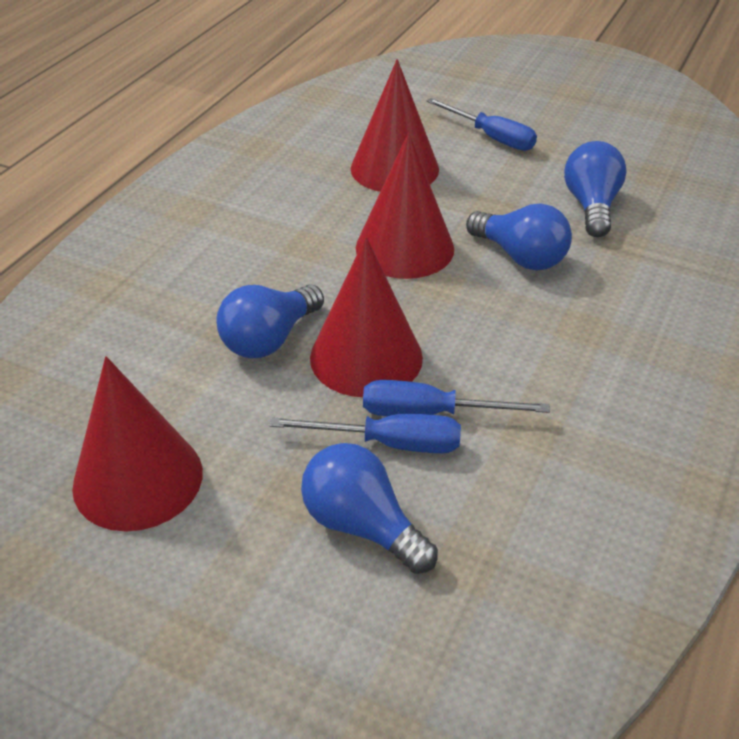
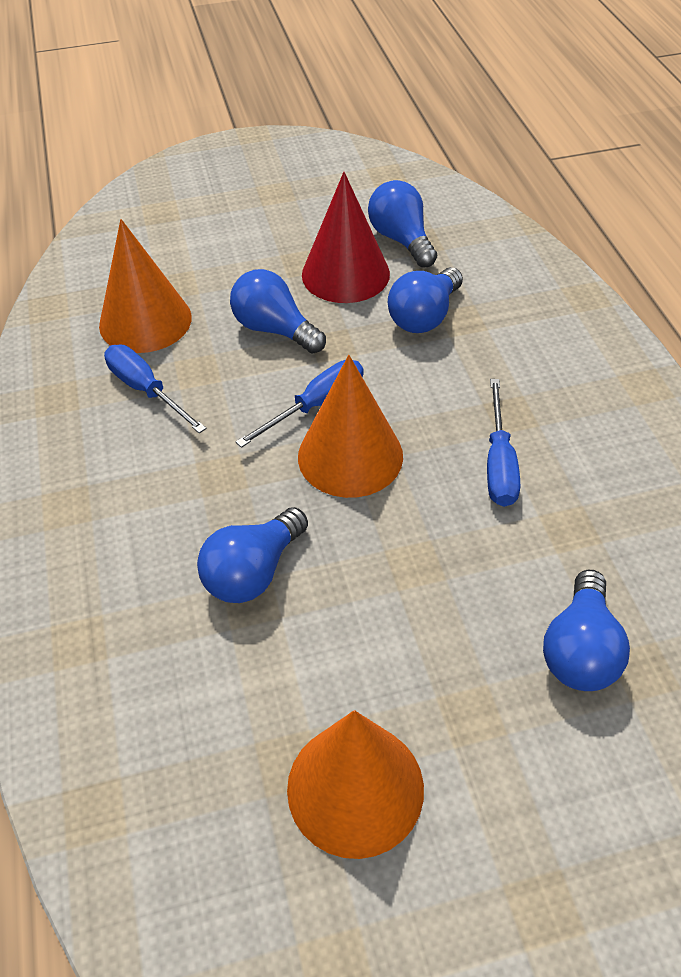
blue light bulb: [217,284,324,358] [301,443,438,574] [466,203,572,270] [564,141,626,237] = 4 -> [197,507,308,603] [230,269,326,354] [368,180,437,268] [388,267,463,333] [543,570,630,691] = 5
orange cone: none = 0 -> [99,219,192,353] [287,710,424,859] [298,355,403,498] = 3
red cone: [72,356,203,531] [310,237,423,397] [351,59,439,192] [356,133,454,279] = 4 -> [302,172,390,303] = 1

